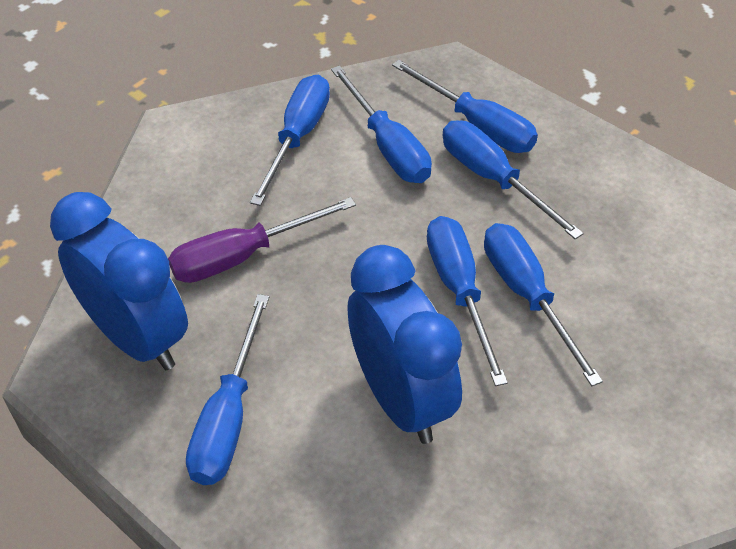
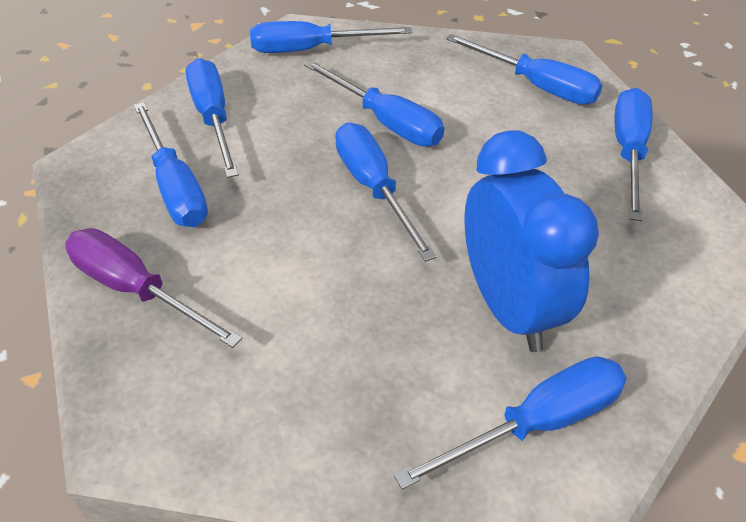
blue clock: [50,192,188,370] [347,245,462,444] = 2 -> [464,130,599,352] = 1
blue screwdriver: [186,294,269,485] [250,75,330,206] [331,66,432,183] [392,60,538,153] [427,216,508,386] [443,120,584,240] [484,223,603,386] = 7 -> [134,102,208,227] [186,58,239,178] [250,21,413,53] [304,60,444,146] [335,123,436,262] [394,356,627,489] [446,34,603,105] [615,88,653,221] = 8

